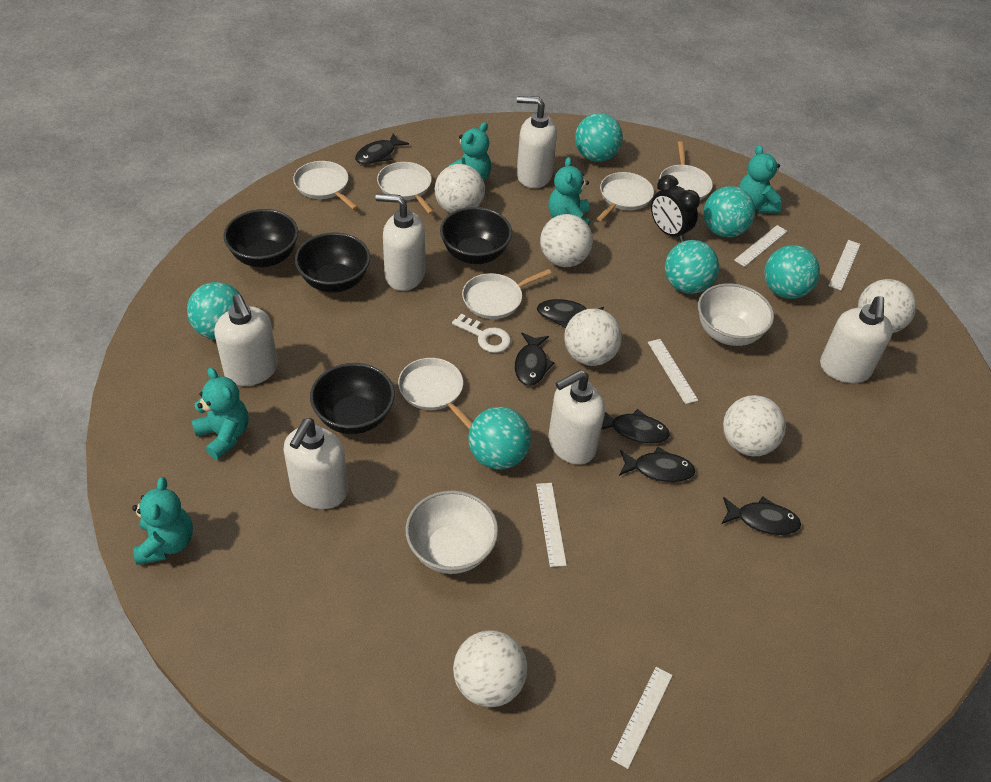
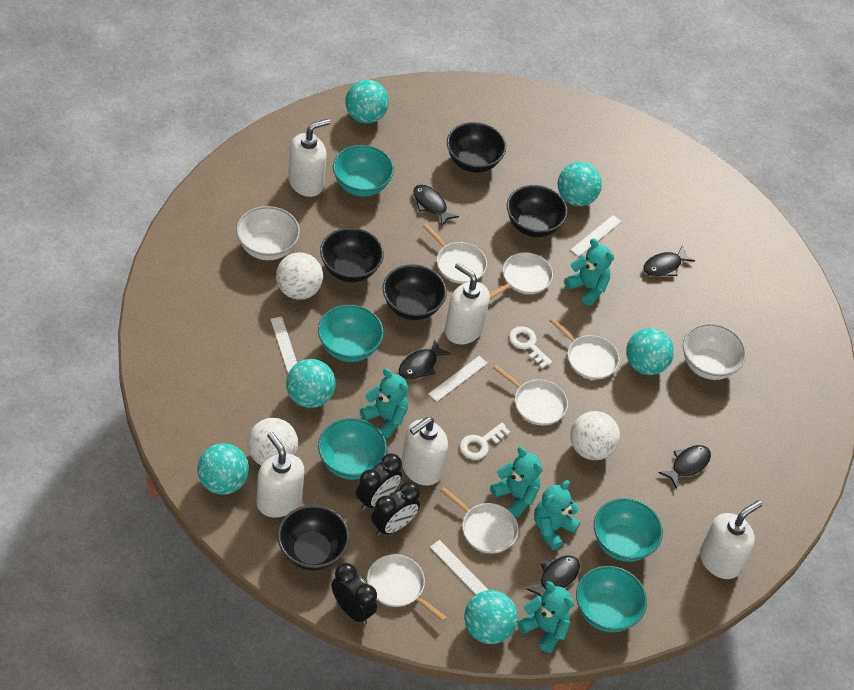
black bowl: [223,209,298,267] [295,233,370,292] [310,363,395,434] [440,207,512,264] = 4 -> [278,505,349,570] [320,228,384,282] [382,264,447,320] [447,122,506,173] [507,185,568,237] = 5
black clock: [651,175,700,242] = 1 -> [331,563,377,625] [356,453,402,510] [371,482,420,536] = 3
black fish: [355,133,409,164] [515,332,555,386] [537,299,604,328] [601,409,670,444] [619,447,695,482] [722,496,801,535] = 6 -> [399,339,451,380] [413,185,459,226] [526,555,580,598] [643,246,695,277] [659,445,711,489] = 5
turquoise bowl: none = 0 -> [318,305,384,362] [318,418,387,480] [333,145,394,197] [576,566,647,632] [594,498,663,562] = 5
white ball: [434,164,485,213] [453,631,527,707] [540,214,593,267] [564,309,622,366] [723,395,786,456] [858,279,916,333] = 6 -> [247,418,298,465] [276,252,323,300] [570,411,620,460] = 3
white key: [452,314,511,353] = 1 -> [460,423,510,460] [509,326,552,368] = 2
white ruler: [536,483,567,567] [611,667,673,769] [648,339,698,404] [734,225,787,267] [828,240,860,290] = 5 -> [270,317,297,373] [429,356,488,402] [430,540,488,595] [571,215,622,256] = 4
white soap dispenser: [214,294,278,386] [284,418,348,509] [376,194,425,291] [517,96,557,188] [548,370,605,465] [820,296,893,383] = 6 -> [256,432,304,518] [288,119,331,197] [402,417,448,486] [445,263,490,345] [700,500,762,579] = 5

